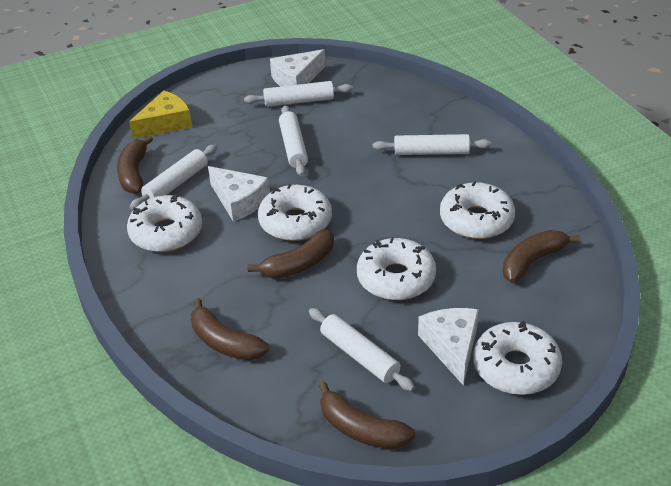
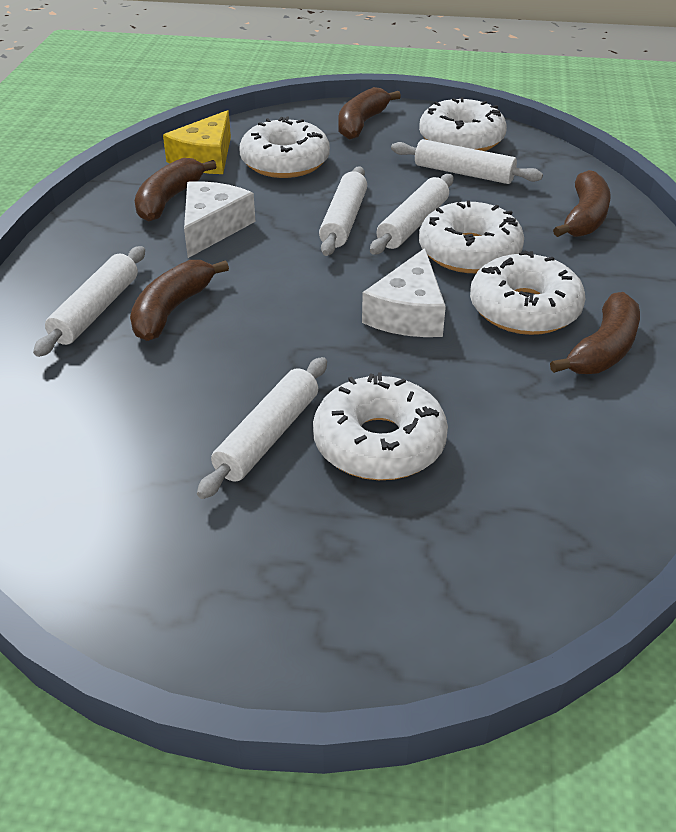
white cheese: [208,166,270,222] [270,49,326,87] [418,308,479,386] = 3 -> [184,181,255,258] [362,248,446,337] = 2

